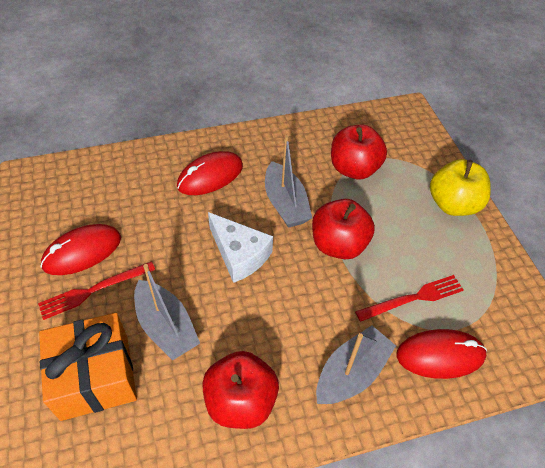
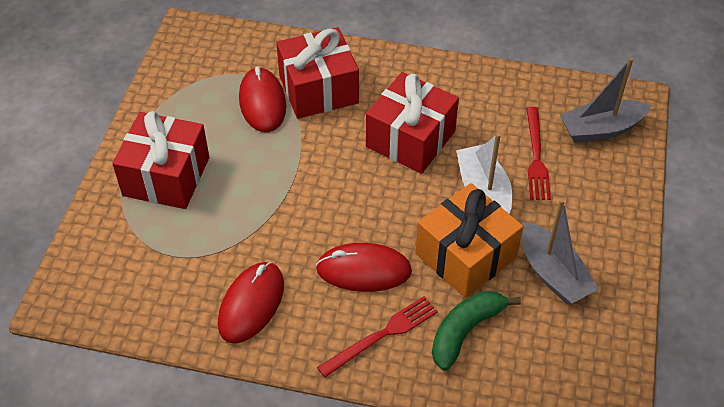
green banana: none = 0 -> [432,291,521,371] = 1
grey boat: [134,264,200,360] [265,135,312,228] [316,326,396,404] = 3 -> [521,199,598,305] [560,57,651,143] = 2
red apple: [202,351,279,429] [312,199,375,259] [331,125,387,179] = 3 -> none = 0
red gift: none = 0 -> [112,111,209,209] [276,27,359,119] [366,72,459,174] = 3
white boat: none = 0 -> [456,133,512,214] = 1
white cheese: [208,212,273,283] = 1 -> none = 0
yellow apple: [430,159,491,216] = 1 -> none = 0

